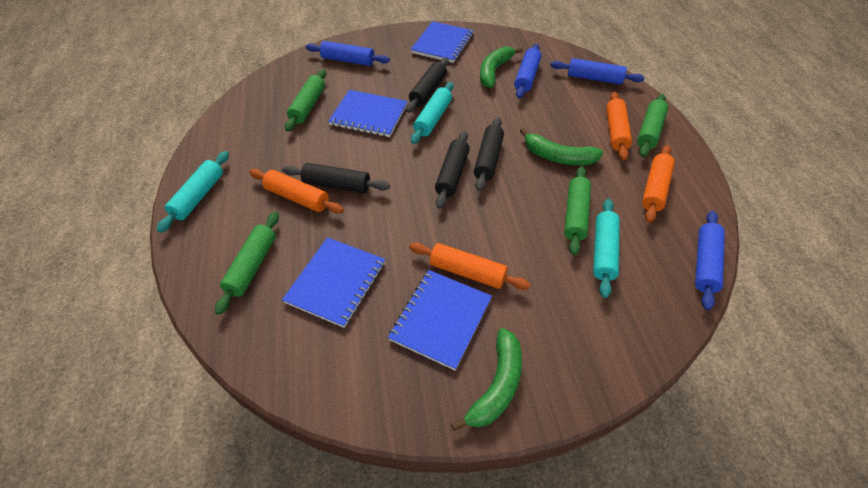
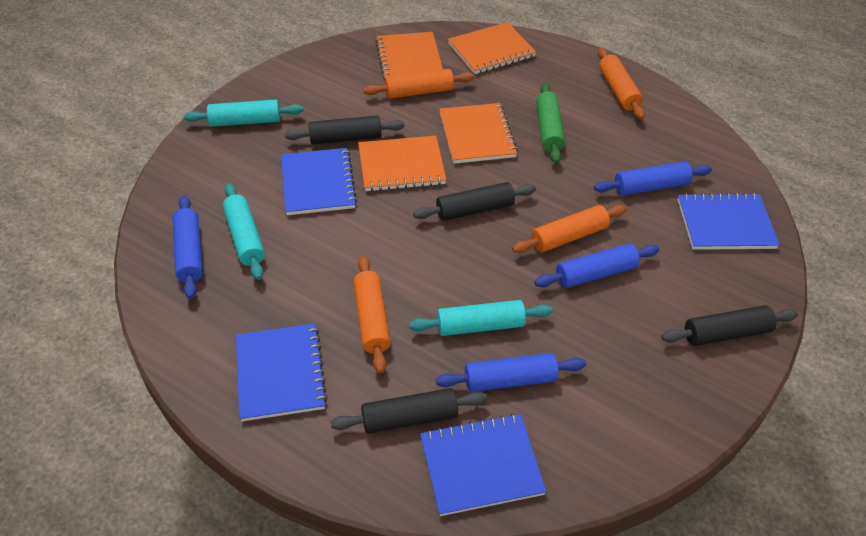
green banana: [451,328,522,431] [480,47,523,88] [520,128,603,165] = 3 -> none = 0
green rolling pin: [215,212,279,315] [285,69,326,132] [564,166,591,256] [637,94,668,157] = 4 -> [536,83,565,163] = 1
orange notebook: none = 0 -> [358,136,446,192] [375,32,443,79] [439,103,518,164] [448,22,536,74] = 4

